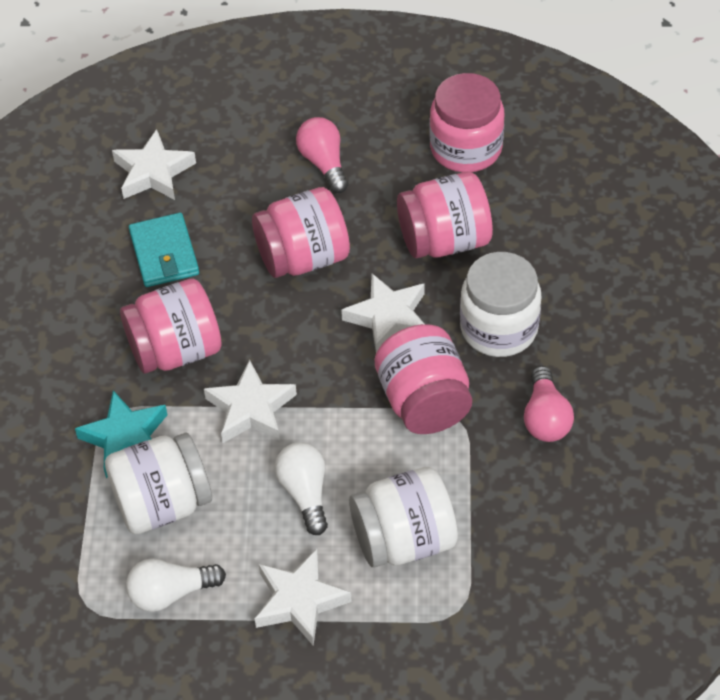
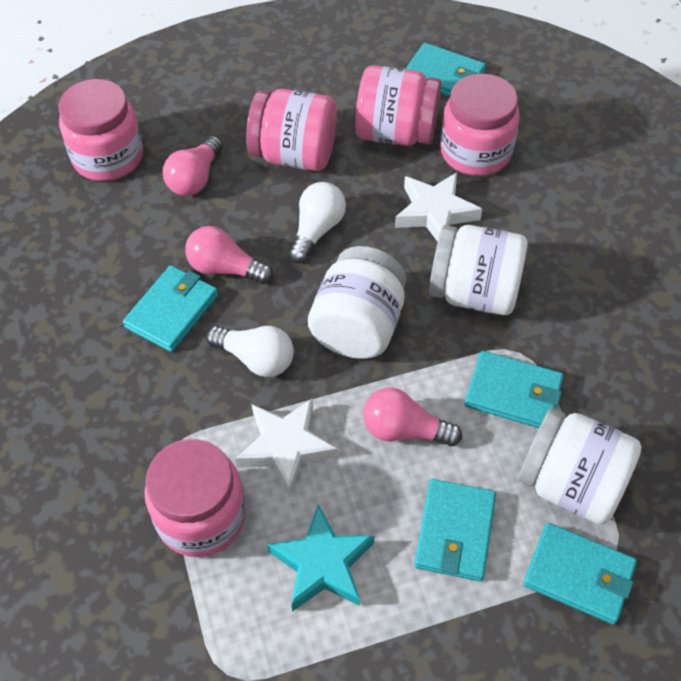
pink light bulb: [296,117,348,193] [524,366,574,442] = 2 -> [163,136,223,196] [185,226,273,284] [363,388,462,446] = 3
turquoise wallet: [129,213,199,287] = 1 -> [123,265,218,352] [406,43,486,97] [414,479,496,581] [465,351,564,428] [523,523,637,625] = 5
white star: [112,129,196,200] [204,360,297,443] [255,549,352,646] [341,273,425,353] = 4 -> [235,398,338,496] [395,172,482,242] = 2

